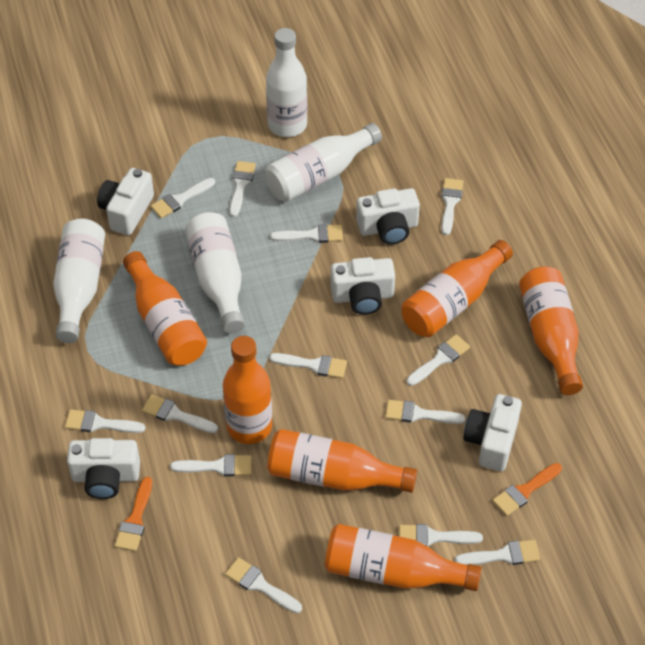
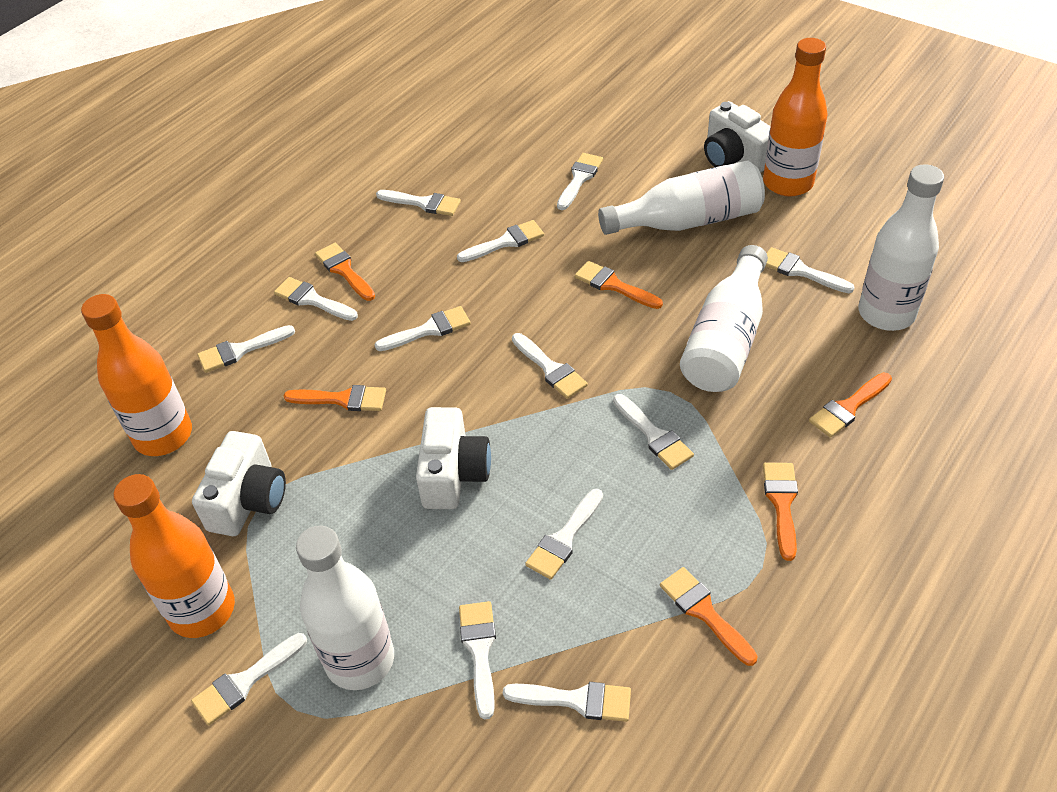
orange bottle: [123,251,207,366] [223,336,272,444] [267,429,417,493] [325,524,482,591] [401,240,513,337] [519,266,583,395] = 6 -> [81,294,192,456] [113,474,235,638] [763,38,827,197] = 3
orange brush: [115,477,152,551] [492,463,562,516] = 2 -> [284,385,386,411] [315,243,375,301] [575,261,663,309] [660,567,758,666] [763,463,798,561] [809,372,892,438] = 6
white camera: [67,438,140,499] [97,168,154,235] [331,257,395,315] [356,188,420,245] [464,394,522,471] = 5 -> [192,431,286,536] [416,407,491,509] [704,101,771,173] = 3

